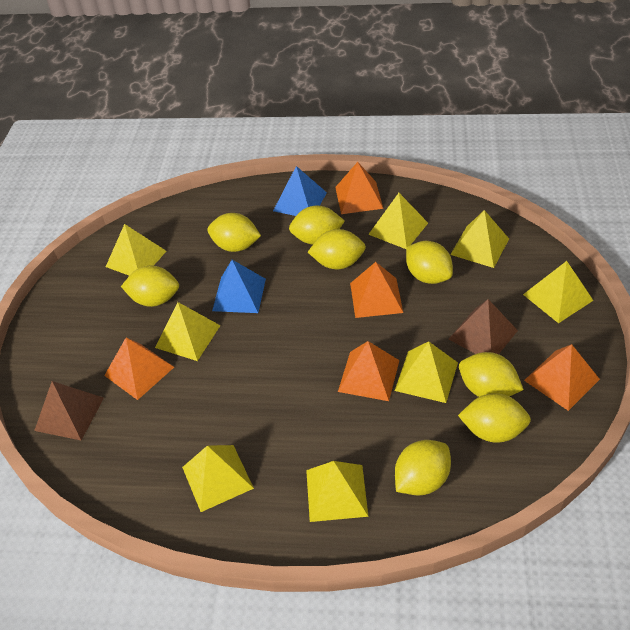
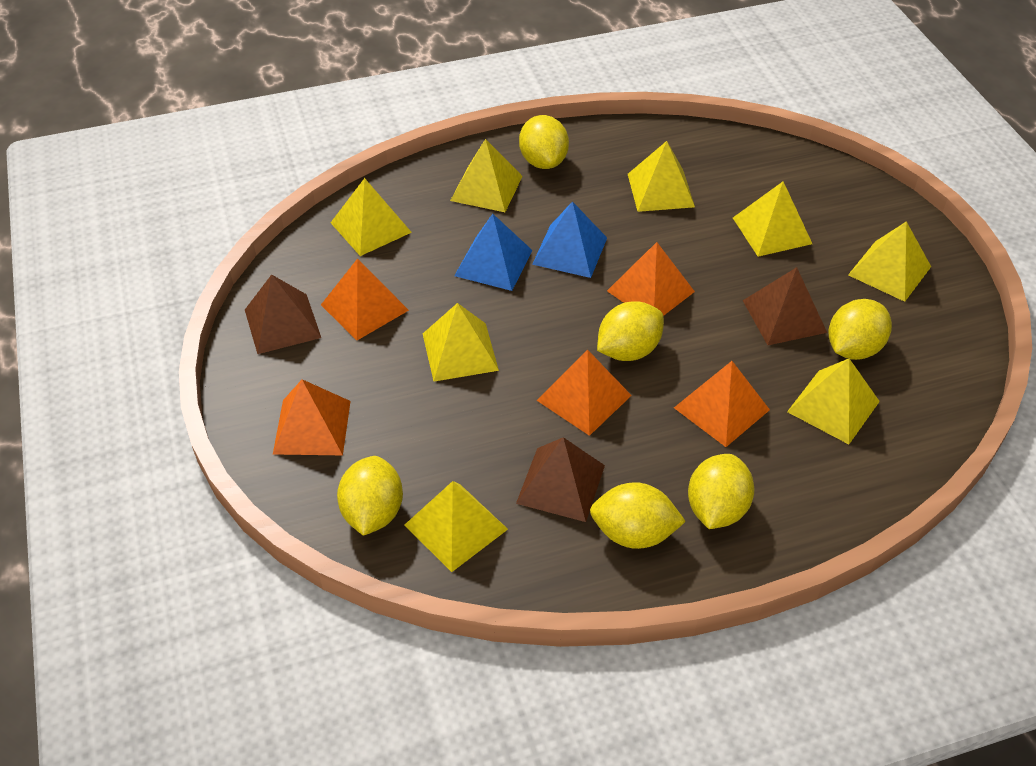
brown pyramid: [34,381,104,441] [448,299,518,354] = 2 -> [245,274,321,354] [516,437,605,522] [743,267,827,345] = 3
yellow lemon: [121,265,179,307] [207,213,261,252] [289,206,345,244] [308,229,366,269] [395,440,451,496] [406,241,453,284] [458,393,531,443] [459,352,524,397] = 8 -> [337,456,403,536] [519,115,569,169] [590,482,686,549] [597,301,664,361] [688,454,754,529] [828,299,892,360] = 6

